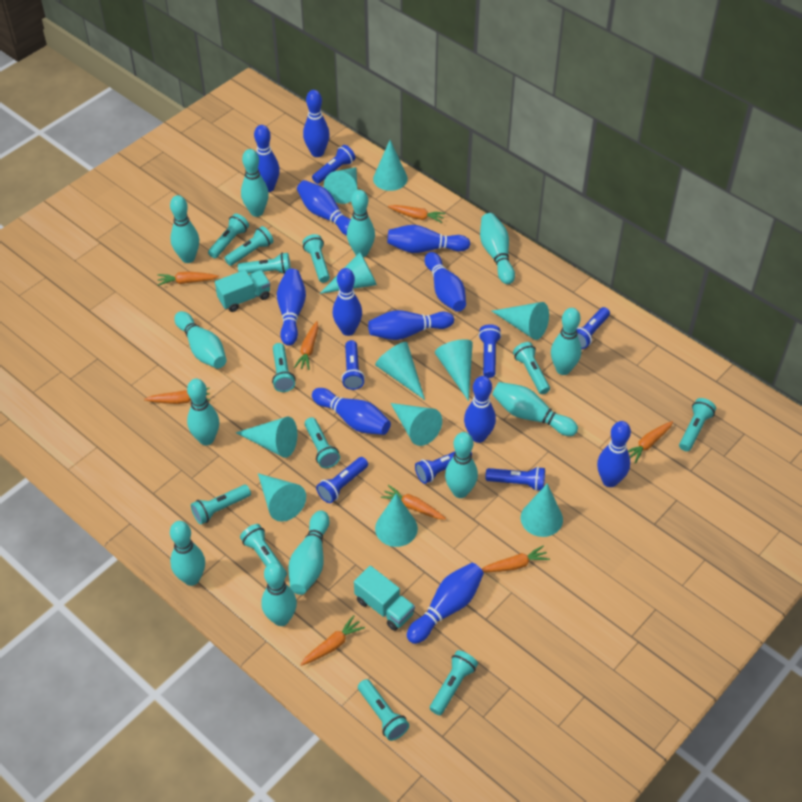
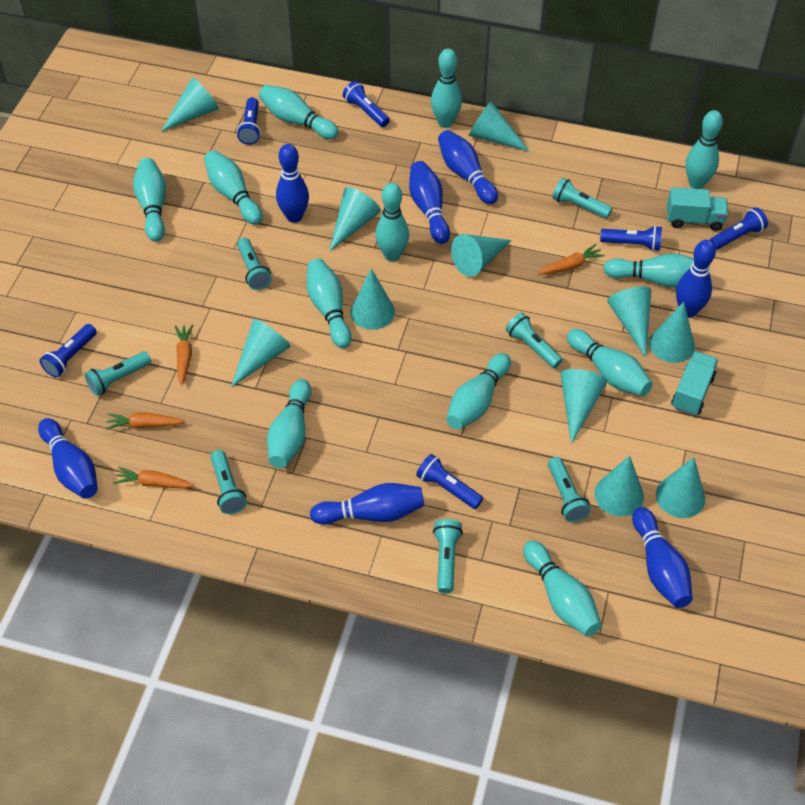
blue bowling pin: [254,125,280,192] [277,269,306,346] [297,180,351,236] [303,90,330,157] [312,388,391,435] [332,268,362,336] [368,310,454,340] [387,225,470,253] [407,563,484,644] [425,252,466,312] [464,376,496,443] [597,421,631,487] = 12 -> [38,418,98,499] [276,144,309,223] [310,483,424,525] [409,161,450,244] [438,130,498,204] [632,507,693,608] [676,240,716,318] = 7
blue flashlight: [312,145,355,184] [316,457,368,503] [341,340,365,390] [415,451,472,484] [479,324,501,378] [485,467,545,491] [577,307,610,349] = 7 -> [40,324,97,378] [237,97,261,145] [343,81,390,127] [416,454,483,509] [600,226,662,251] [710,207,768,250] = 6
orange carrot: [144,387,210,404] [158,271,219,286] [294,321,318,370] [300,615,365,666] [381,485,446,520] [388,205,446,223] [482,545,550,572] [628,421,673,464] = 8 -> [106,413,185,430] [113,467,194,488] [175,324,193,386] [538,244,605,274] = 4
turquoise flashlight: [191,485,251,525] [208,214,249,258] [225,226,274,266] [238,253,291,274] [240,524,287,577] [272,343,295,392] [302,234,330,283] [305,417,340,468] [358,679,409,741] [430,650,478,715] [513,342,550,394] [679,398,716,451] = 12 -> [85,351,151,396] [211,450,247,514] [237,238,272,290] [433,519,463,593] [506,313,563,368] [548,457,591,522] [552,178,612,219] = 7

